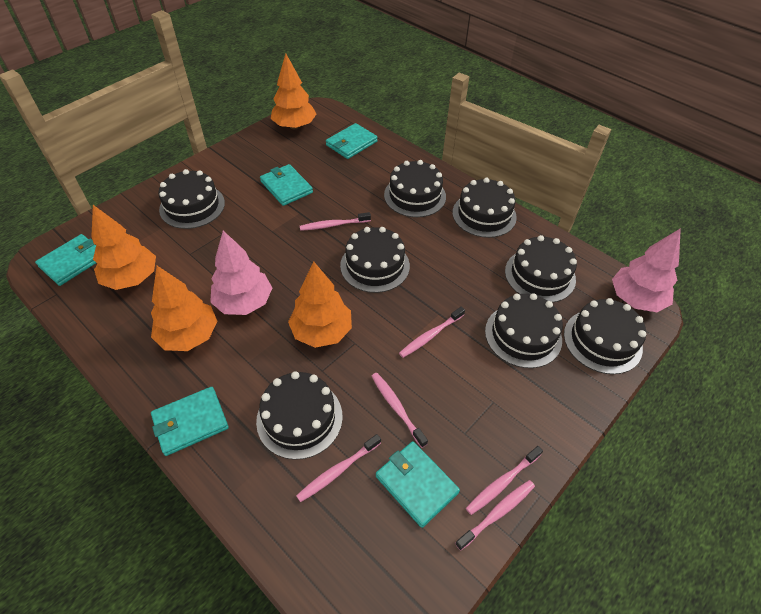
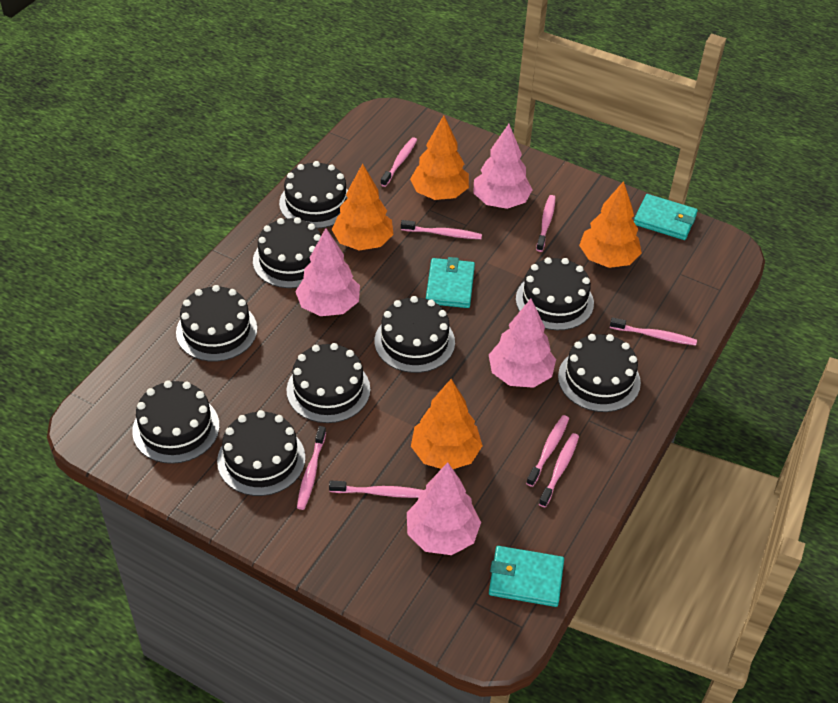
black cake: [158,169,225,229] [256,371,343,460] [340,227,410,293] [384,160,446,217] [452,178,517,238] [485,293,563,368] [505,235,577,303] [564,298,646,374] = 8 -> [132,380,220,464] [176,285,257,361] [217,410,305,496] [253,217,321,288] [279,161,348,229] [287,343,370,423] [375,296,455,373] [516,257,594,330] [558,334,641,412] = 9
pink toothbrush: [296,434,381,502] [300,212,371,231] [372,373,428,448] [399,307,465,358] [455,480,535,551] [466,446,543,515] = 6 -> [297,426,326,510] [329,480,423,498] [380,137,417,187] [401,220,482,239] [526,415,569,487] [536,195,555,252] [539,433,579,507] [610,317,697,346] = 8
pink tree: [210,231,272,315] [612,228,681,312] = 2 -> [295,228,360,316] [407,462,481,555] [473,124,533,209] [489,299,556,388] = 4
turquoise wallet: [35,234,96,286] [151,387,229,456] [260,164,313,206] [326,123,378,159] [376,441,460,528] = 5 -> [426,257,475,308] [489,546,564,607] [634,194,698,240] = 3

